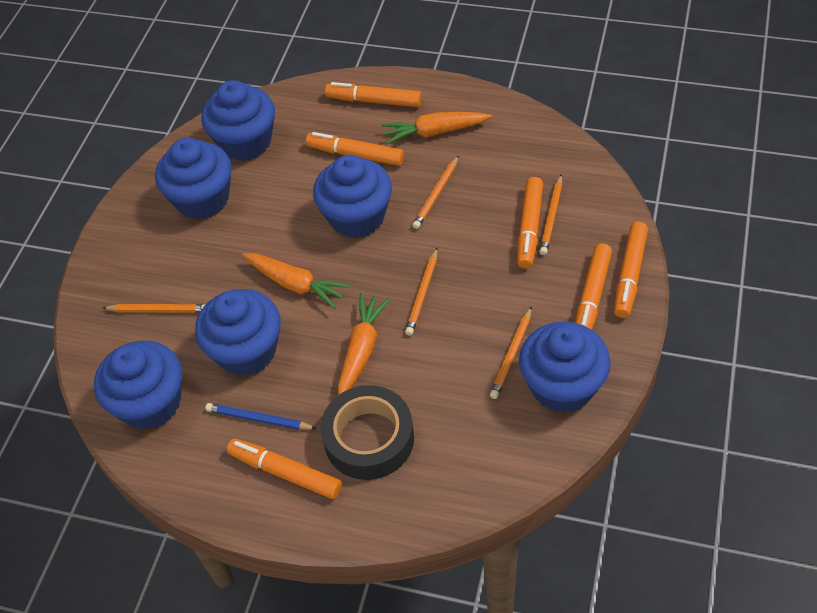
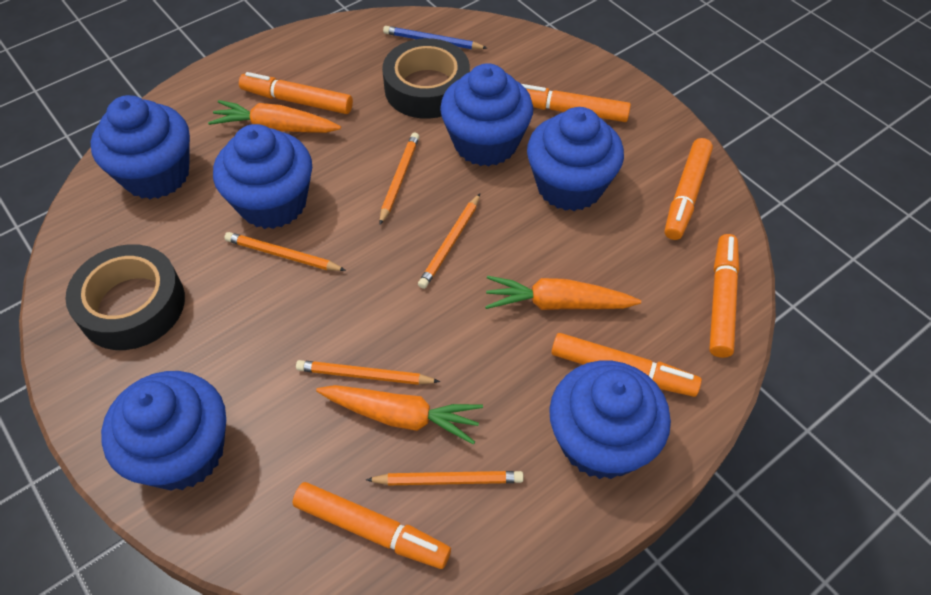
black tape: [320,385,414,480] = 1 -> [65,244,185,350] [382,38,470,119] = 2

